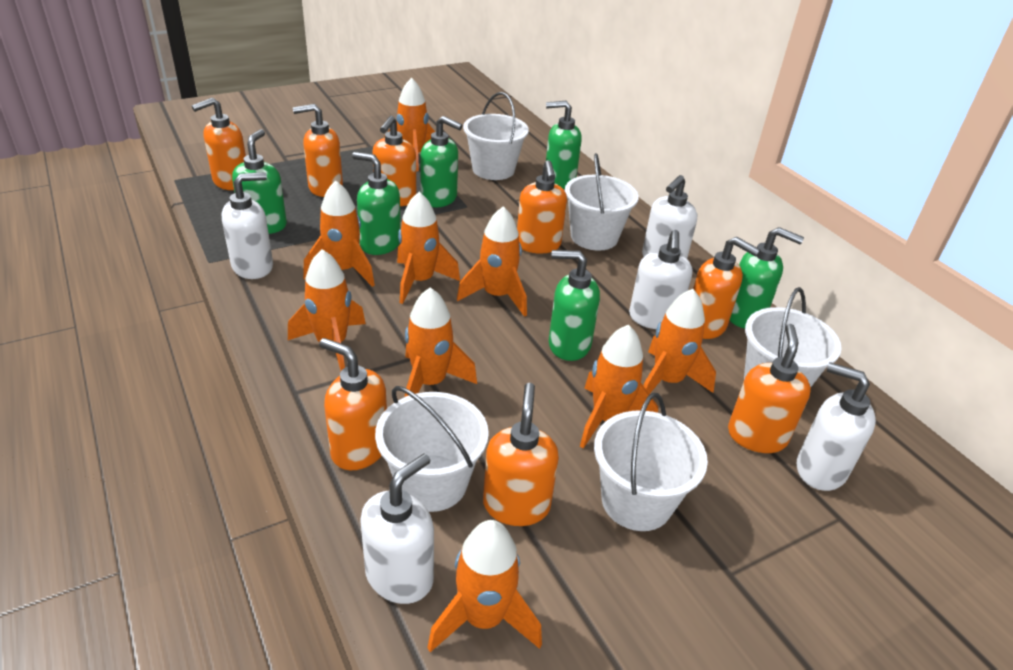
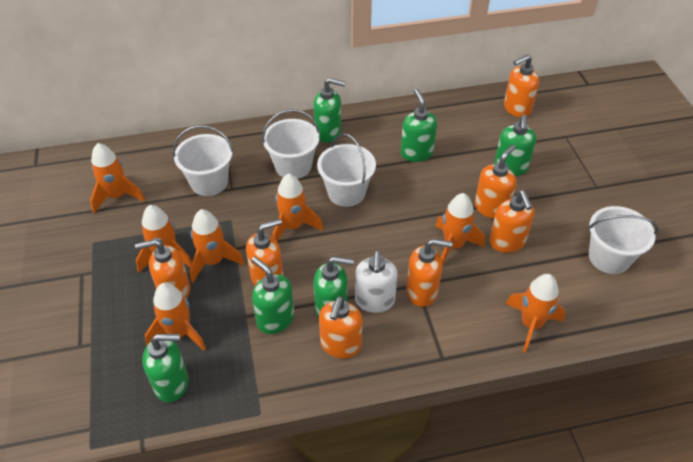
orange rocket: [288,249,366,371] [303,181,375,287] [384,78,435,171] [397,192,460,304] [405,287,477,397] [427,520,542,652] [457,206,527,317] [580,325,658,448] [643,289,716,394] = 9 -> [90,143,145,213] [136,205,192,273] [145,283,206,351] [190,209,245,283] [273,174,323,241] [436,193,485,264] [506,274,566,352] = 7
orange soap dispenser: [191,98,246,190] [293,104,343,197] [319,338,387,470] [372,116,416,206] [483,383,559,526] [517,160,567,254] [693,237,760,339] [728,324,811,453] = 8 -> [135,239,190,298] [246,218,283,286] [319,296,363,358] [406,239,453,307] [475,144,517,219] [489,191,534,253] [504,54,539,117] = 7
white bucket: [375,386,489,512] [463,92,529,180] [565,153,639,251] [594,393,708,531] [744,287,842,387] = 5 -> [173,125,234,196] [262,109,320,179] [317,133,376,207] [588,206,658,274] = 4
white soap dispenser: [222,172,273,279] [360,453,434,604] [629,230,693,329] [642,175,697,259] [797,362,876,491] = 5 -> [355,251,398,313] = 1

